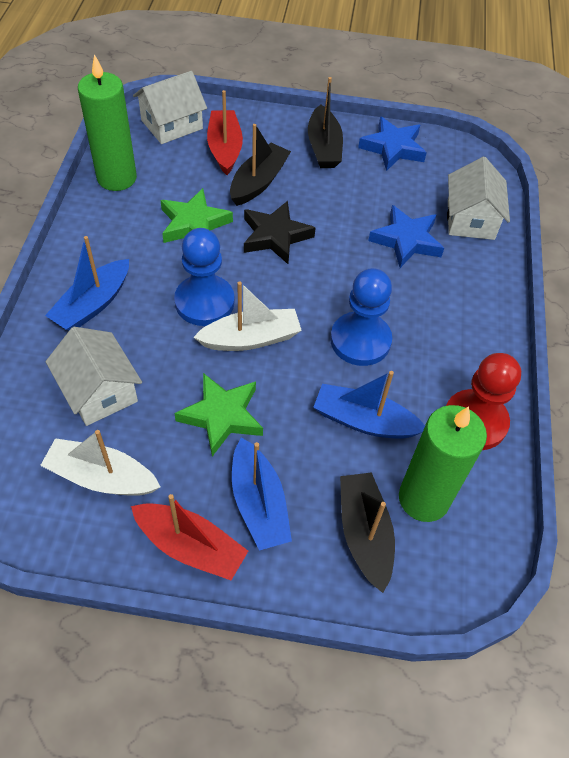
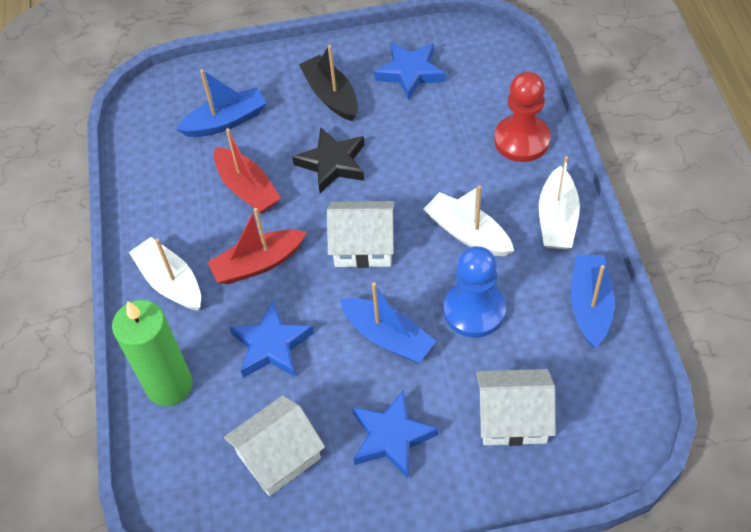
black boat: [230,124,291,206] [308,77,343,168] [340,472,395,593] = 3 -> [299,45,358,121] = 1
blue pawn: [174,228,235,326] [330,268,392,366] = 2 -> [444,246,506,338] = 1
blue star: [358,117,427,171] [368,205,444,268] = 2 -> [229,301,314,378] [352,390,438,478] [374,42,445,101] = 3
green candle: [78,54,137,191] [399,405,487,522] = 2 -> [112,300,193,406] = 1
green star: [160,188,233,243] [174,373,263,456] = 2 -> none = 0
white boat: [40,430,161,496] [193,281,302,351] = 2 -> [129,237,201,311] [423,186,514,256] [539,156,580,249] = 3

